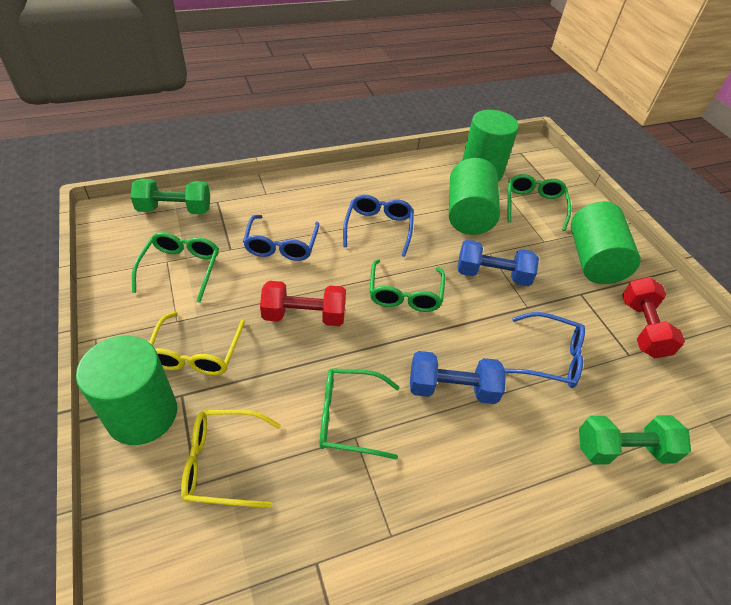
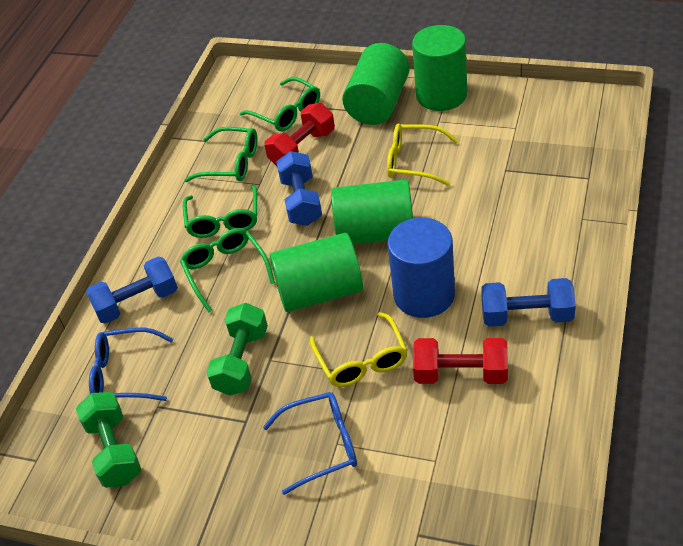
blue cylinder: none = 0 -> [388,218,455,318] = 1
blue dumbbell: [410,351,506,404] [458,240,539,286] = 2 -> [86,257,178,324] [276,151,322,226] [481,278,576,327] = 3
blue glasses: [243,215,319,261] [343,195,414,257] [505,312,585,388] = 3 -> [89,328,173,401] [263,392,357,495] = 2

